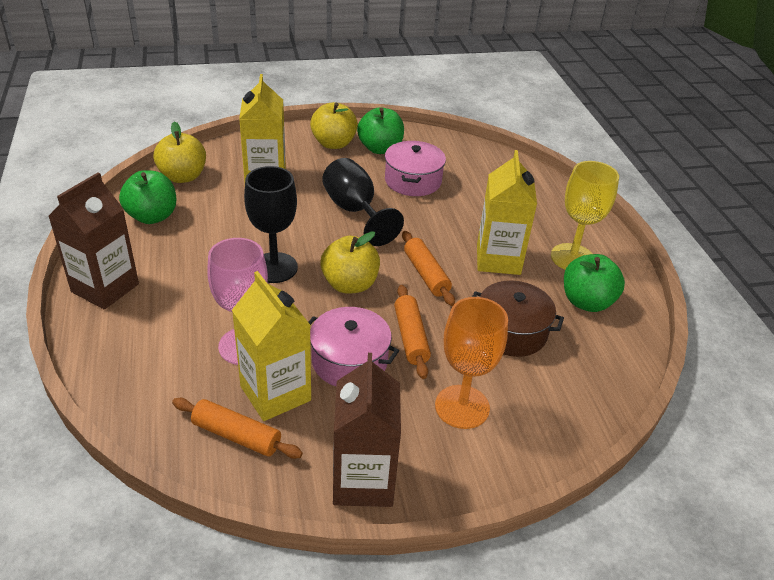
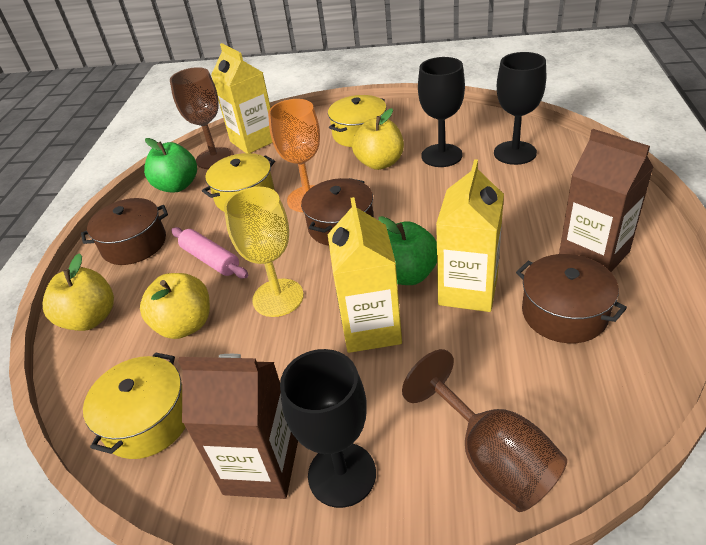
black goblet: [244,166,298,283] [322,158,404,246] = 2 -> [280,349,376,508] [418,57,465,167] [494,52,546,165] = 3
brown goblet: none = 0 -> [170,67,234,169] [402,349,567,512] = 2
brown pot: [472,281,564,357] = 1 -> [81,198,168,265] [301,178,374,246] [516,254,627,343] = 3
green apple: [119,170,176,224] [357,107,404,154] [564,254,625,312] = 3 -> [144,138,197,192] [378,216,437,285] = 2
orange rolling pin: [172,398,303,459] [394,285,431,379] [402,231,455,306] = 3 -> none = 0
pink goblet: [207,238,268,365] = 1 -> none = 0
pink pot: [308,307,399,386] [385,141,446,196] = 2 -> none = 0
pink rolling pin: none = 0 -> [171,227,248,278] = 1
yellow pot: none = 0 -> [83,352,185,459] [202,153,275,211] [328,95,387,147] = 3

